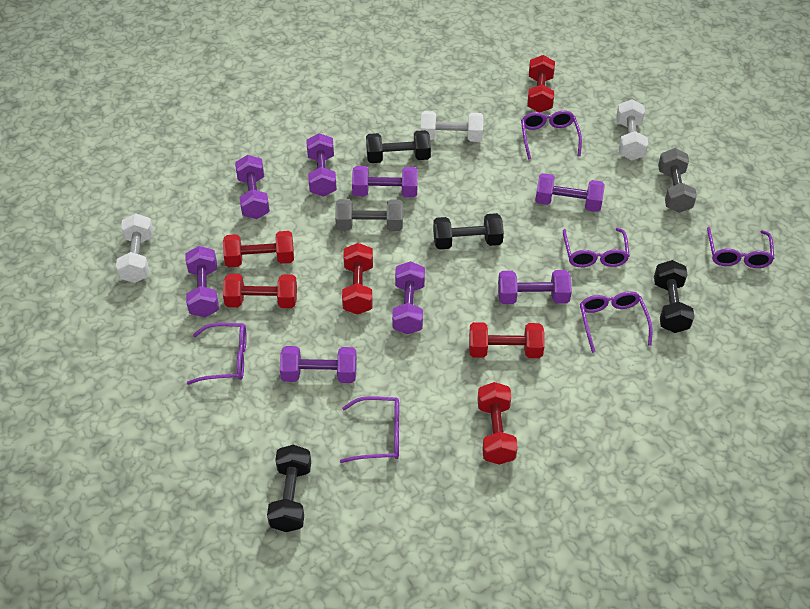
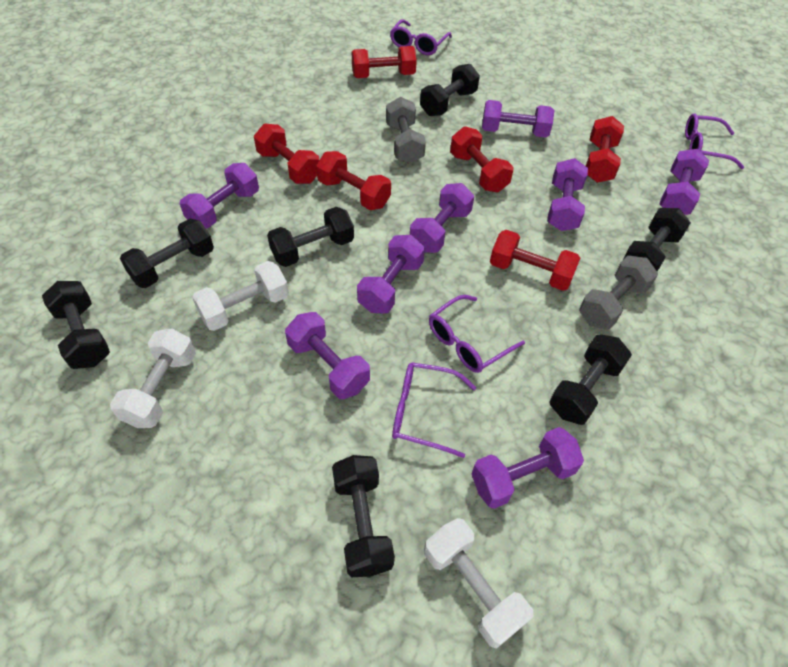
black dumbbell: [267,445,311,532] [366,130,431,163] [433,213,504,250] [654,260,694,333] = 4 -> [42,281,110,369] [120,219,214,288] [267,207,354,267] [332,455,395,577] [420,64,480,116] [549,334,632,425] [623,208,691,271] = 7
purple glasses: [187,323,247,385] [340,396,399,463] [521,110,582,159] [563,228,630,267] [580,291,653,353] [707,227,774,268] = 6 -> [390,20,452,55] [392,362,476,458] [429,295,525,373] [685,113,744,169] = 4

